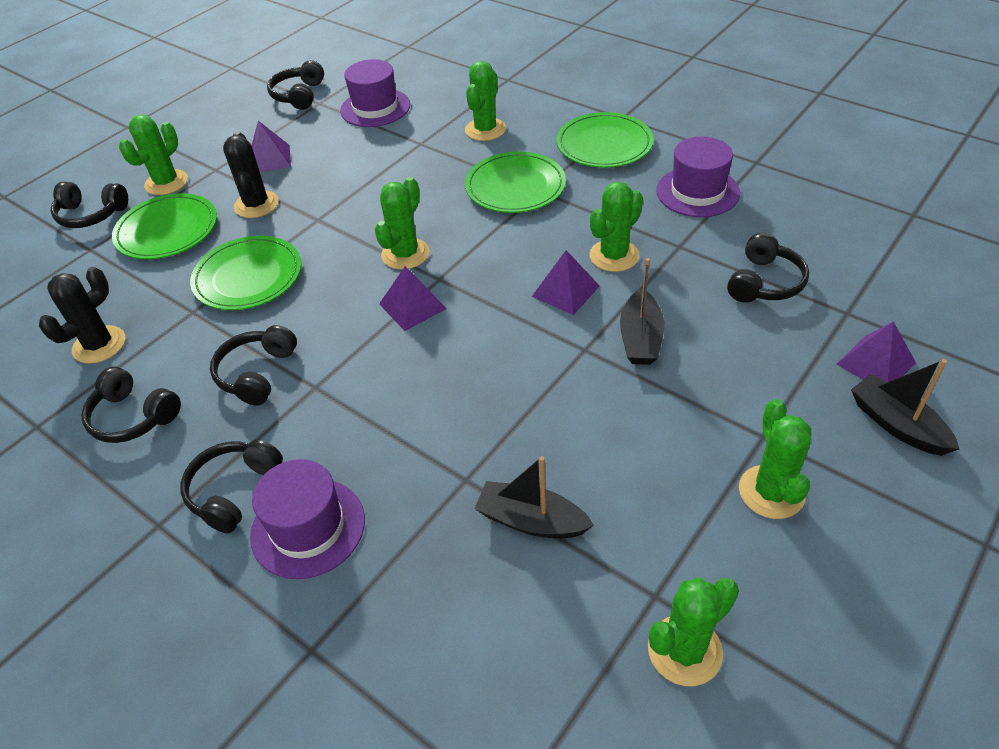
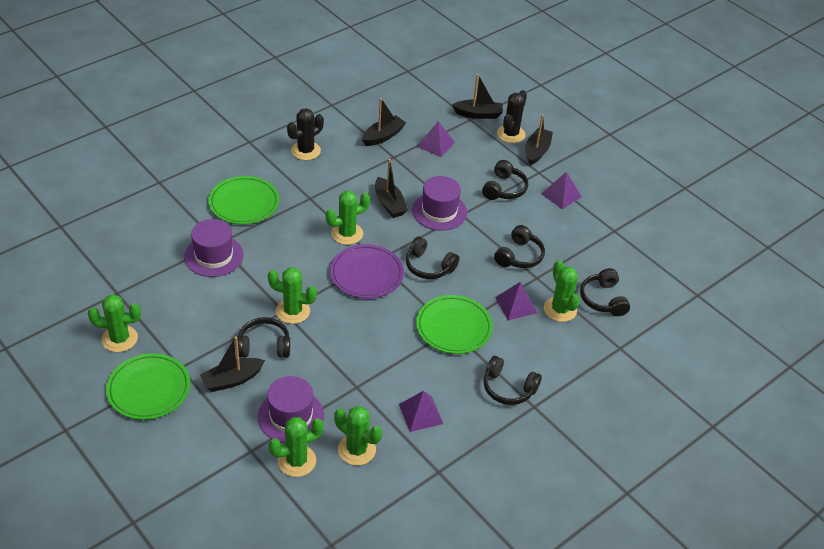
black boat: [474,456,594,538] [620,258,664,365] [851,359,959,456] = 3 -> [200,336,265,392] [362,98,406,146] [375,159,408,218] [452,74,503,119] [526,114,553,165] = 5
green plate: [112,193,217,259] [190,236,301,310] [465,152,566,213] [556,112,653,168] = 4 -> [106,353,191,420] [208,176,279,224] [416,295,493,354] = 3
purple plate: none = 0 -> [330,244,404,299] = 1

